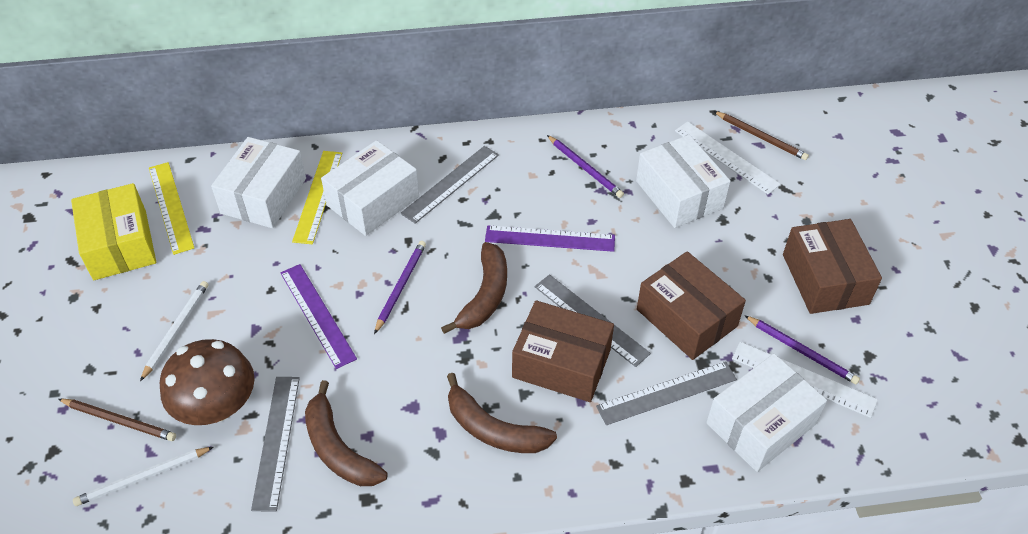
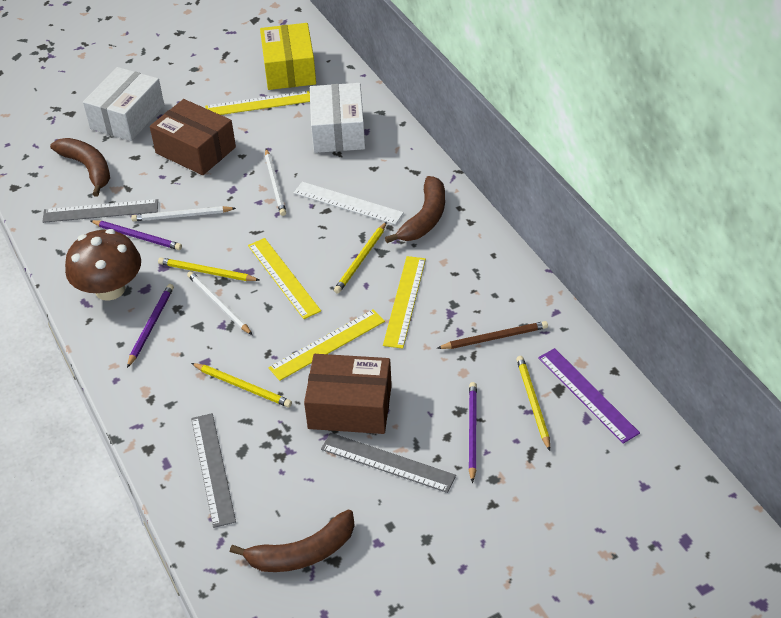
brown box: [512,300,614,402] [637,251,746,360] [783,219,882,314] = 3 -> [150,99,236,175] [304,354,392,434] = 2
brown pencil: [58,399,176,441] [714,111,809,160] = 2 -> [437,321,548,349] = 1
grey ruler: [251,377,300,512] [400,146,499,224] [535,274,651,367] [596,361,737,425] = 4 -> [42,199,158,223] [191,413,236,528] [321,433,456,493] = 3
purple ruler: [280,264,357,369] [485,225,615,252] = 2 -> [538,348,640,444] = 1
white box: [211,137,306,228] [321,140,419,236] [636,135,730,228] [706,353,827,472] = 4 -> [83,67,164,141] [310,83,365,153] = 2
white pencil: [73,447,213,506] [140,281,208,381] = 2 -> [131,206,236,221] [187,271,252,335] [265,149,286,216] = 3
white ruler: [675,121,781,194] [732,342,878,418] = 2 -> [294,182,404,225] = 1
yellow pencil: none = 0 -> [158,257,259,281] [191,363,292,407] [334,222,387,293] [516,356,550,451] = 4
yellow ruler: [149,162,194,255] [292,151,342,244] = 2 -> [205,91,310,115] [248,238,321,319] [268,309,385,381] [383,256,426,349] = 4

